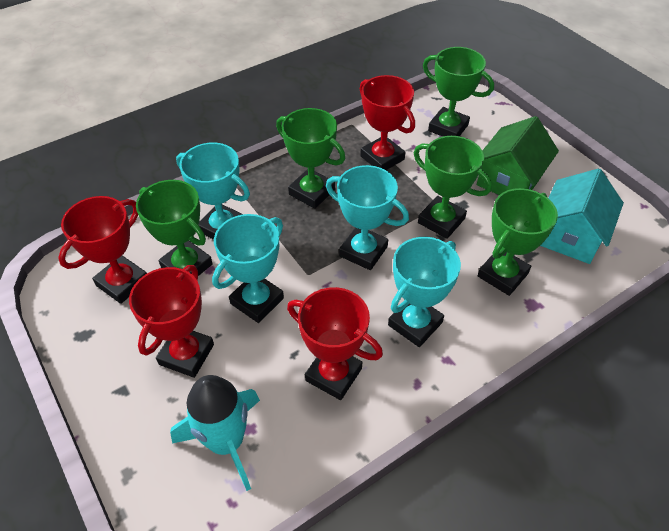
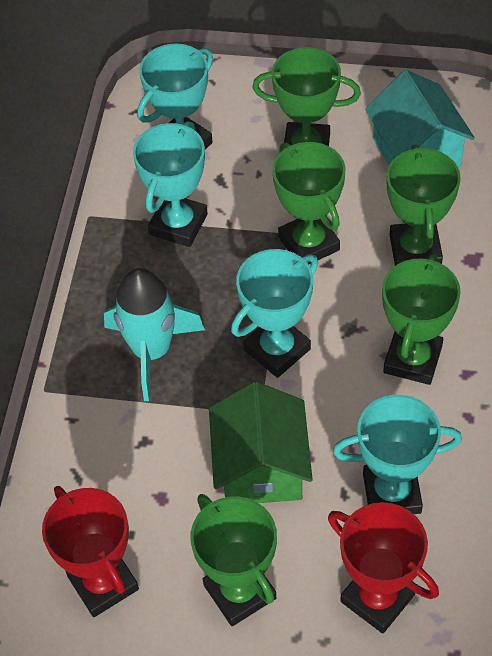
red trophy: [58,196,147,304] [129,265,214,378] [287,287,383,400] [360,75,415,170] = 4 -> [42,486,139,617] [328,502,439,634] = 2

